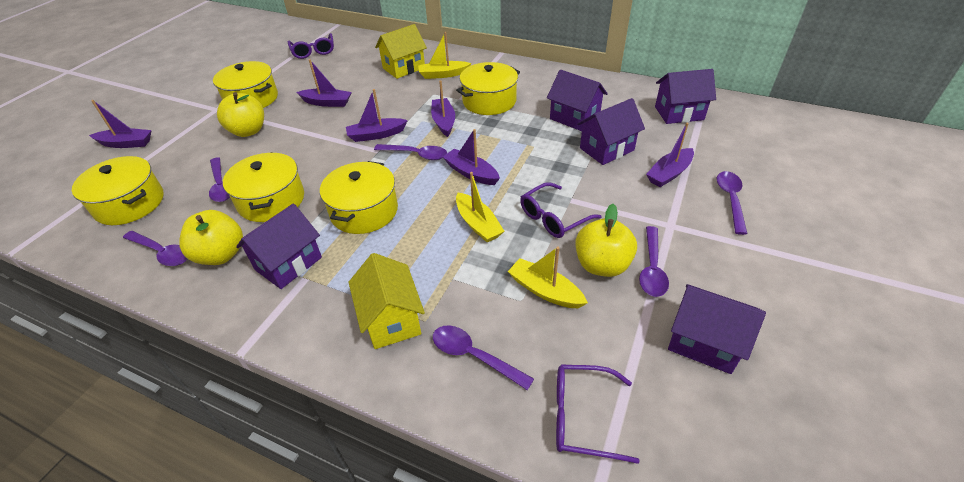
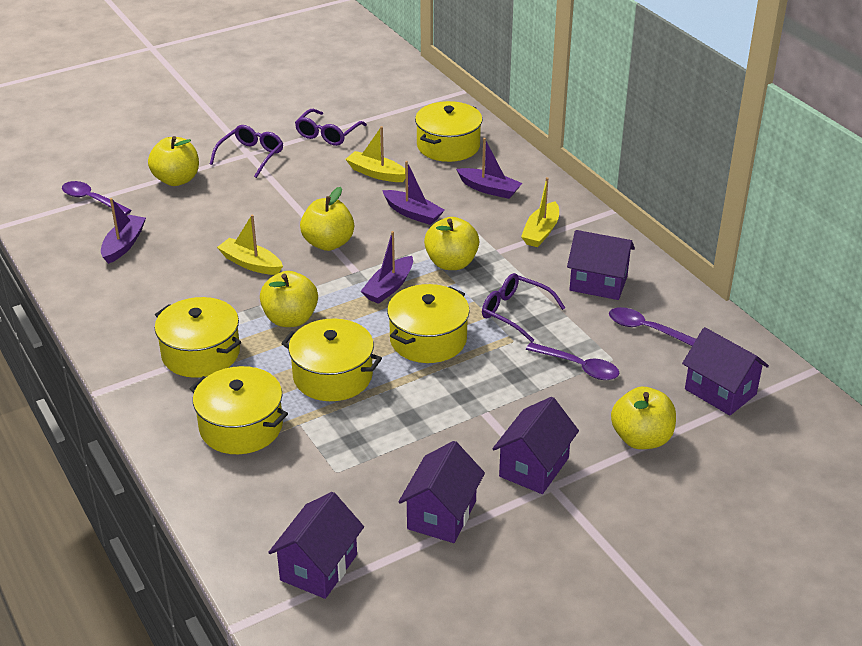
purple boat: [89,100,152,148] [297,59,352,107] [346,89,408,142] [431,80,455,137] [443,129,500,185] [646,123,694,187] = 6 -> [101,198,146,264] [360,231,413,304] [382,161,445,225] [456,138,522,199] = 4
purple spoon: [123,231,187,266] [209,157,230,202] [374,144,447,160] [433,325,534,390] [639,226,669,297] [717,171,747,235] = 6 -> [62,181,131,215] [526,342,619,380] [609,307,696,346] = 3
yellow apple: [179,210,243,265] [217,92,264,137] [575,204,637,277] = 3 -> [148,136,199,186] [260,271,318,327] [300,187,354,251] [424,217,479,270] [611,387,676,449] = 5
yellow house: [348,253,425,349] [375,24,427,79] = 2 -> none = 0

